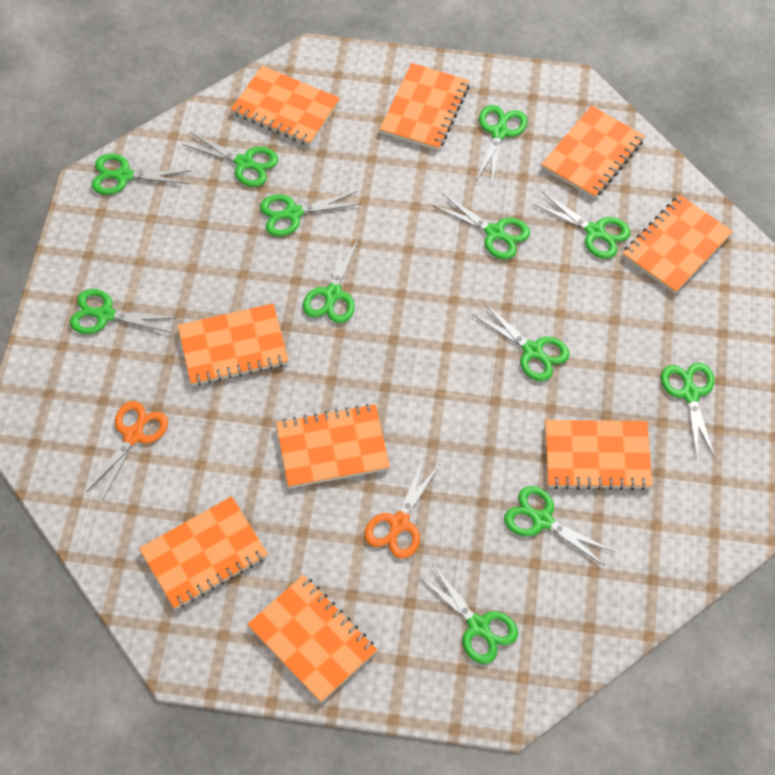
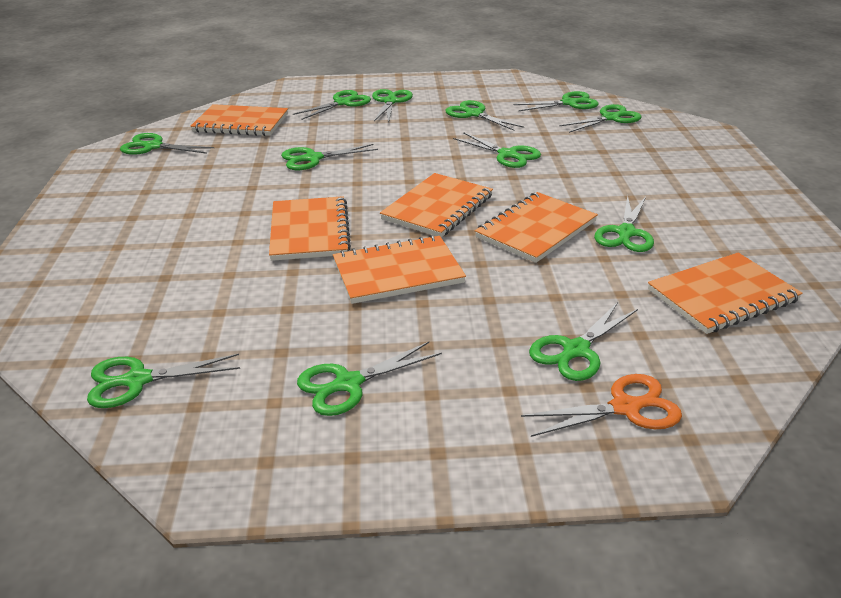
orange notebook: [139,496,268,610] [178,304,289,386] [231,66,340,146] [247,575,377,703] [276,404,390,488] [379,63,470,151] [541,106,645,199] [545,420,653,490] [623,195,733,294] = 9 -> [190,104,288,136] [269,196,351,261] [333,235,466,304] [380,173,493,238] [475,192,598,263] [648,252,803,334] = 6
orange scissors: [86,401,168,499] [364,457,440,559] = 2 -> [521,374,682,437] = 1

